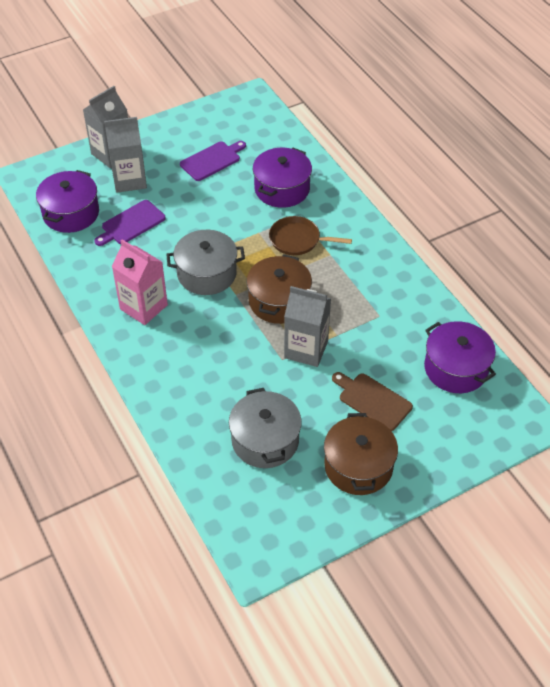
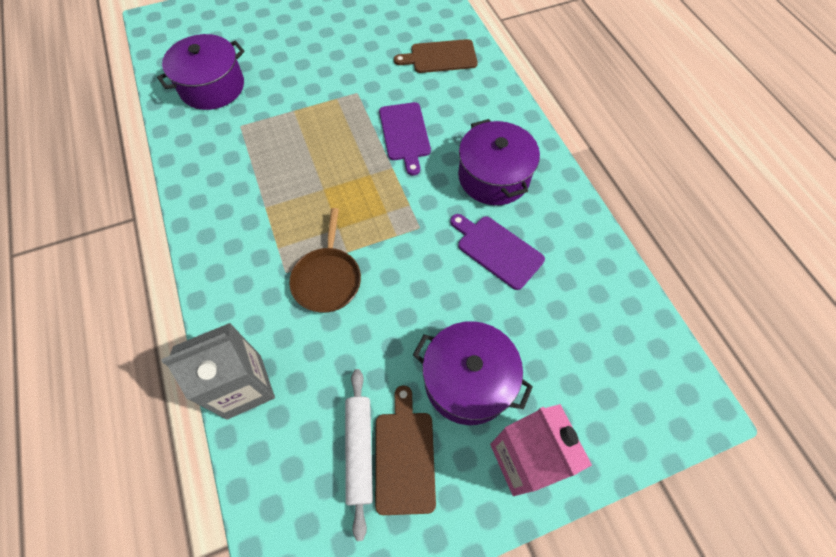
brown cutting board: [332,372,413,431] = 1 -> [375,385,436,515] [394,39,478,73] = 2
brown pot: [247,254,312,324] [324,413,398,495] = 2 -> none = 0
grey carton: [83,86,128,168] [104,117,147,193] [284,286,331,367] = 3 -> [161,323,275,420] = 1
grey pot: [166,230,245,295] [229,388,302,468] = 2 -> none = 0
white rolling pin: none = 0 -> [345,369,373,541] = 1

